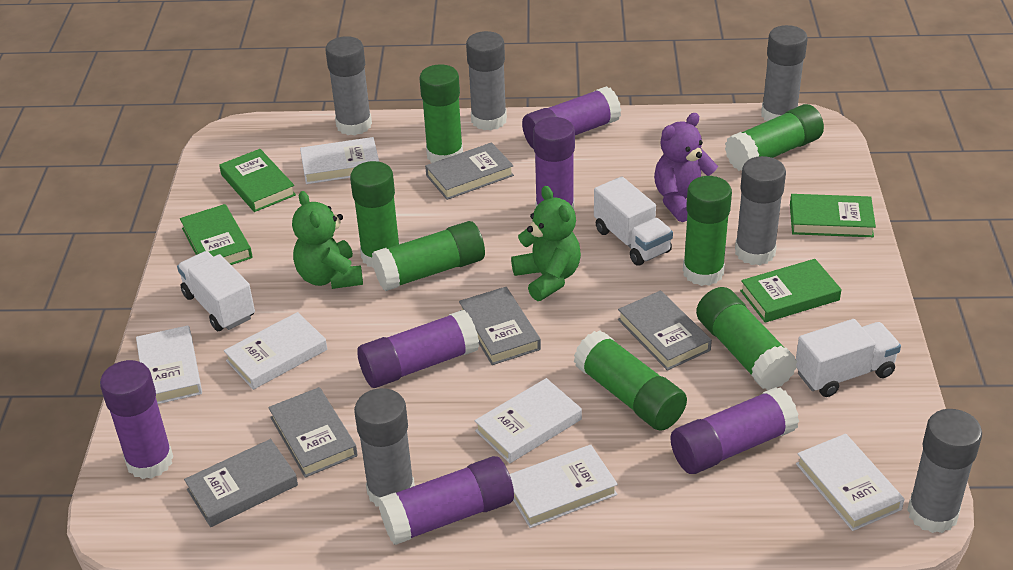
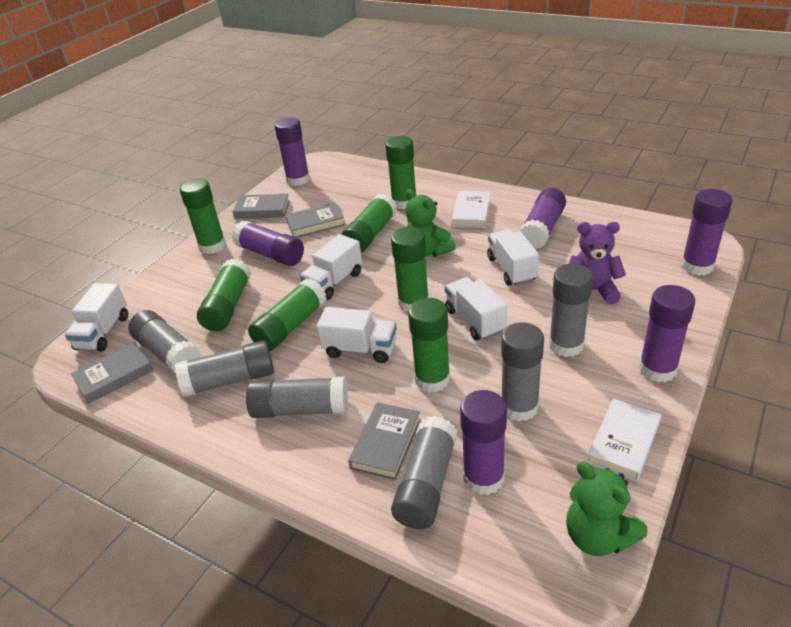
green book: [180,204,252,265] [219,149,296,212] [740,259,842,323] [790,194,876,237] = 4 -> none = 0
grey book: [184,439,298,527] [268,387,358,478] [425,142,514,200] [459,287,541,365] [618,290,712,371] = 5 -> [71,342,153,404] [232,194,290,219] [285,202,345,238] [348,402,421,480] = 4
white book: [136,325,202,404] [224,312,327,390] [300,137,379,184] [475,378,582,463] [509,445,618,528] [796,434,905,531] = 6 -> [452,191,491,228] [587,399,662,481] = 2
white truck: [177,251,255,331] [594,176,673,266] [796,319,901,397] = 3 -> [65,283,128,352] [300,234,362,300] [317,307,397,363] [445,277,507,340] [487,229,539,286] = 5

